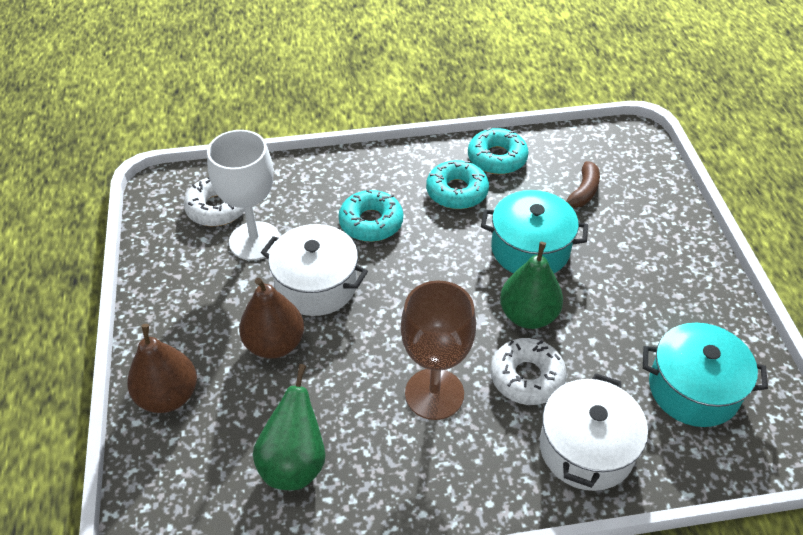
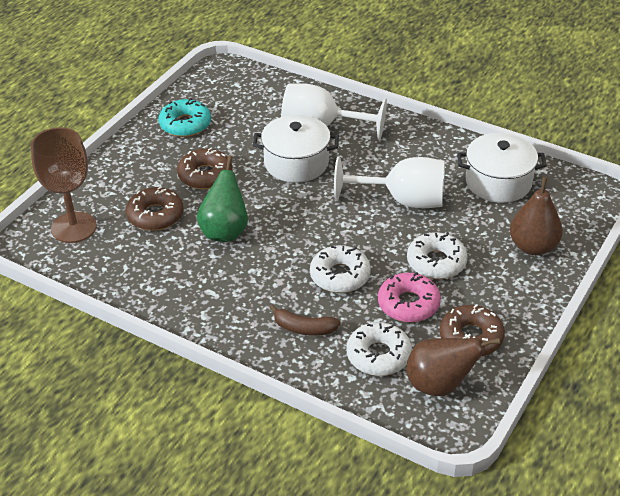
brown donut: none = 0 -> [126,186,183,231] [177,147,232,189] [439,304,505,356] = 3
green pear: [253,364,326,490] [500,242,563,329] = 2 -> [197,156,248,242] = 1
pink donut: none = 0 -> [378,272,441,322] = 1
turquoise donut: [339,190,403,242] [426,160,489,209] [468,127,529,175] = 3 -> [159,98,211,137] = 1
turquoise pot: [481,190,588,273] [643,323,768,427] = 2 -> none = 0
white donut: [184,177,245,226] [490,338,567,405] = 2 -> [310,245,371,293] [347,322,412,376] [407,232,468,279] = 3
white goblet: [207,130,280,260] = 1 -> [281,83,387,140] [334,157,445,208] = 2

